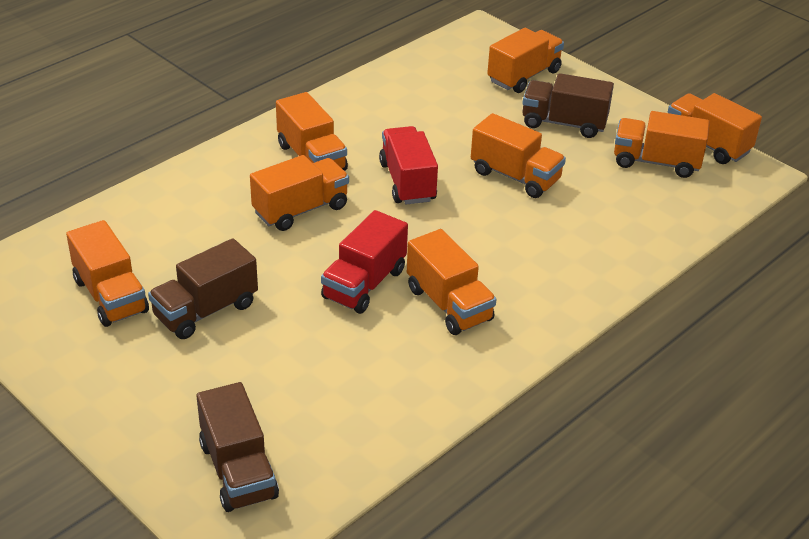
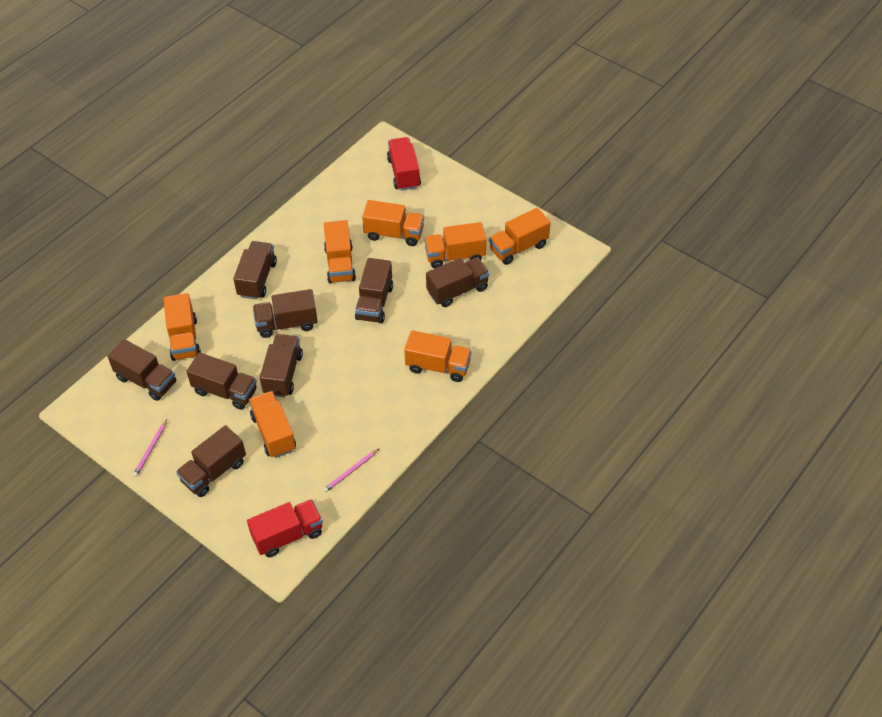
brown truck: [148,238,258,339] [197,382,279,512] [522,73,614,138] = 3 -> [107,339,176,401] [176,425,246,497] [186,352,257,410] [233,241,277,300] [253,289,318,338] [260,334,303,397] [355,258,393,323] [426,257,490,307] = 8
orange truck: [66,220,149,327] [250,155,349,231] [276,92,348,171] [407,229,497,335] [471,113,566,198] [487,28,564,93] [614,111,710,178] [668,93,762,164] = 8 -> [164,293,201,361] [249,391,296,458] [324,220,356,283] [362,200,424,246] [404,330,472,382] [424,222,486,268] [489,208,551,265] = 7
pink pencil: none = 0 -> [133,419,167,477] [323,449,379,492] = 2

